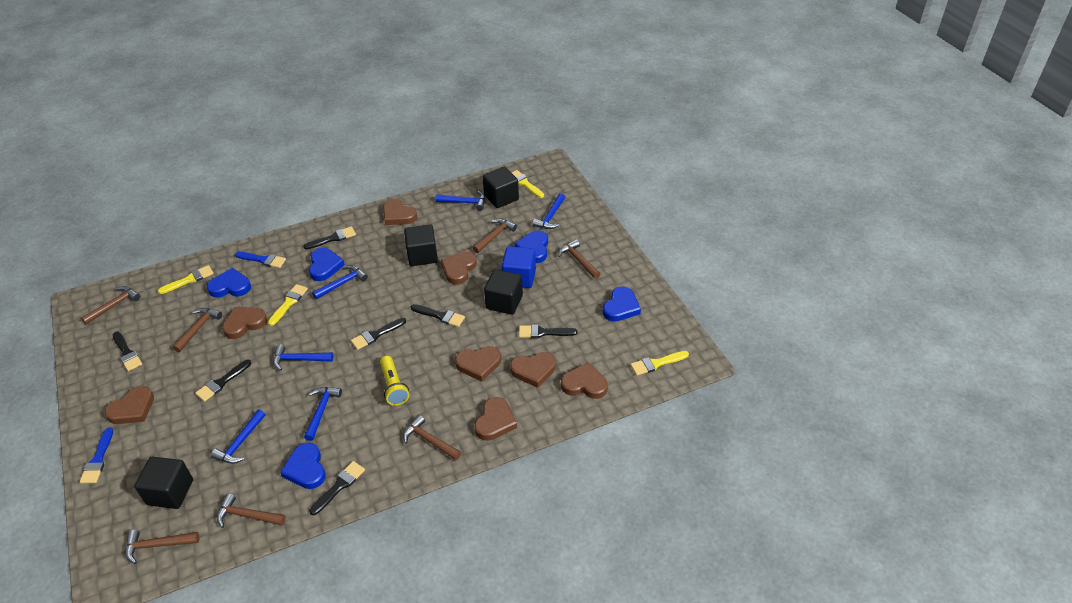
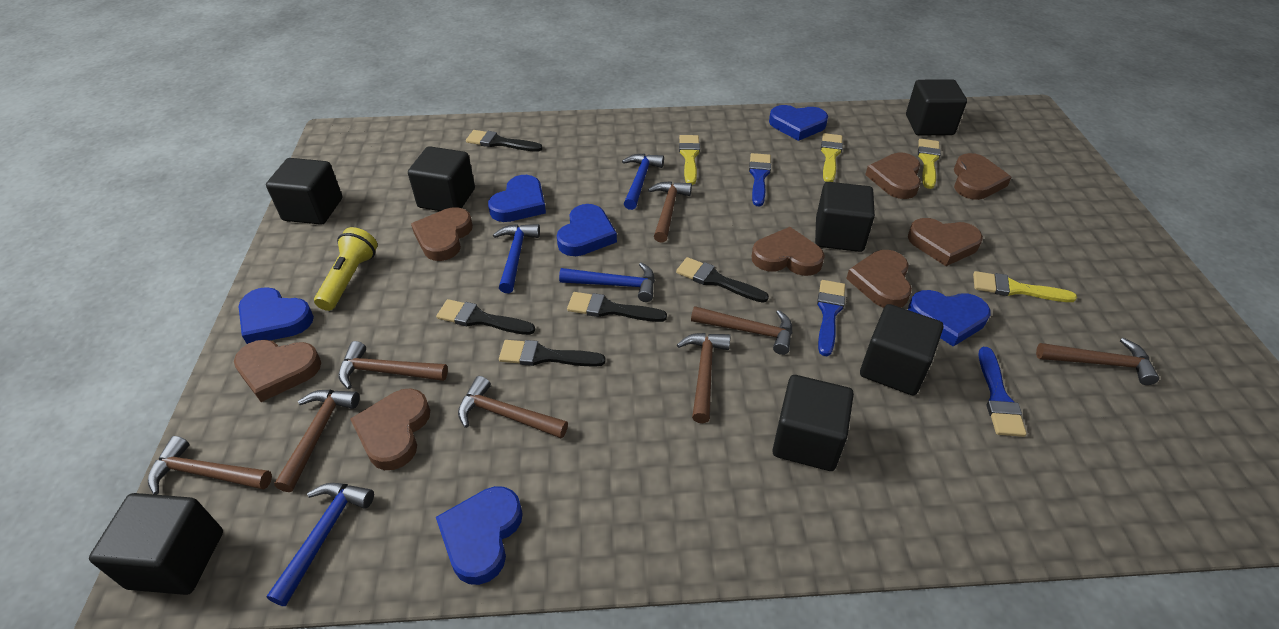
black brush: [113,332,142,371] [195,360,251,402] [303,226,356,249] [309,461,365,515] [351,318,406,350] [411,304,465,327] [519,325,578,338] = 7 -> [436,299,535,335] [466,130,543,152] [499,340,606,367] [567,292,667,322] [676,257,769,303] = 5
black cube: [134,457,193,509] [404,225,438,266] [483,167,519,208] [484,269,523,315] = 4 -> [89,493,223,595] [266,158,342,225] [408,146,475,211] [772,375,854,471] [815,182,875,252] [860,304,943,396] [906,79,967,135] = 7
blue brush: [80,427,113,484] [235,252,286,268] = 2 -> [749,153,771,206] [817,280,845,356] [979,347,1027,437] = 3
blue cube: [502,246,536,288] = 1 -> none = 0
blue hammer: [211,409,265,464] [273,345,333,371] [304,387,342,441] [312,265,368,299] [435,191,485,211] [532,193,565,229] = 6 -> [266,483,374,606] [493,224,540,293] [559,262,655,302] [622,154,664,210] = 4
blue heart: [207,268,251,298] [280,443,326,489] [309,248,345,281] [515,230,548,263] [603,286,641,322] = 5 -> [239,287,314,344] [436,486,523,585] [488,175,546,222] [557,204,617,256] [769,105,828,141] [908,290,991,347] = 6
brown hammer: [81,286,140,325] [125,530,199,564] [172,308,222,352] [217,494,286,528] [403,415,461,460] [473,218,517,253] [558,239,600,279] = 7 -> [148,436,272,495] [274,390,360,492] [339,341,448,389] [458,376,568,439] [648,181,692,243] [677,333,730,423] [691,306,792,355] [1036,338,1159,385] = 8

